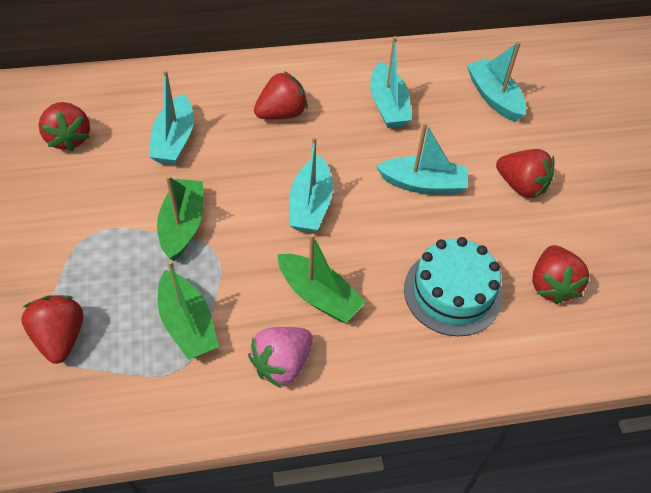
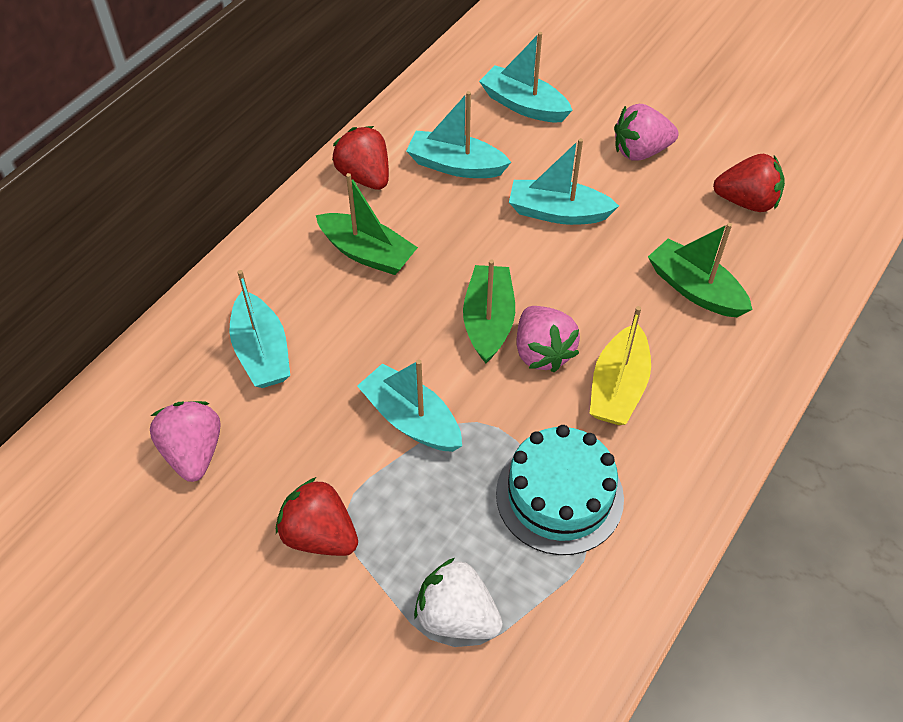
pink strawberry: [248,327,313,388] = 1 -> [150,401,220,482] [517,306,580,373] [614,104,679,161] = 3
red strawberry: [21,295,83,364] [38,102,90,151] [254,71,308,119] [496,149,554,199] [532,245,590,304] = 5 -> [276,477,358,556] [332,126,389,190] [713,154,785,212] = 3
white strawberry: none = 0 -> [414,558,503,639] = 1
yellow boat: none = 0 -> [590,306,651,425] = 1

